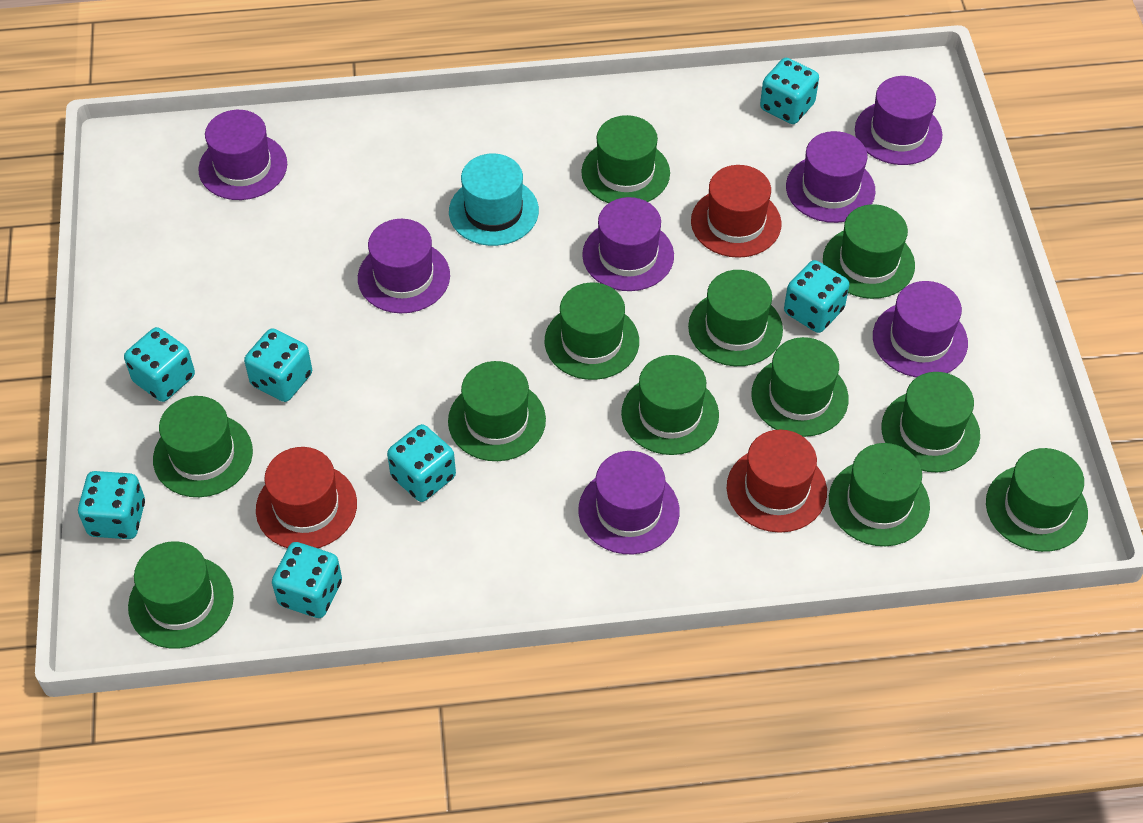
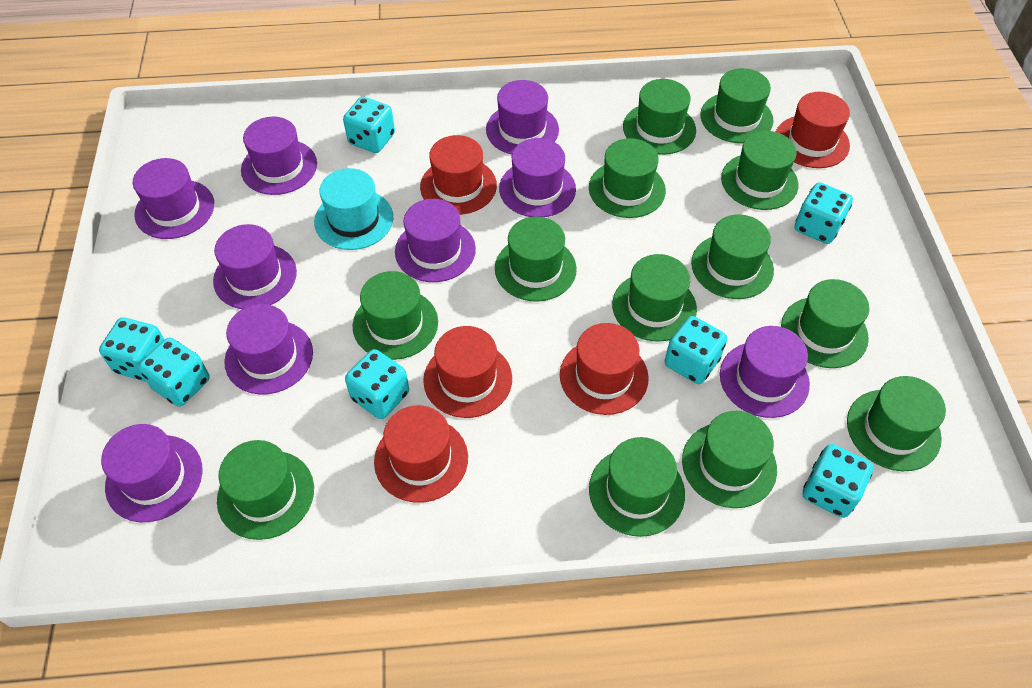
green hat: [128,541,234,648] [153,396,253,497] [448,361,546,461] [545,283,639,380] [581,115,670,203] [621,355,719,455] [688,270,783,366] [751,337,849,437] [823,204,915,299] [829,443,930,546] [881,372,980,472] [986,448,1088,552] = 12 -> [217,440,314,540] [353,271,438,360] [495,217,577,302] [589,138,666,218] [589,437,685,537] [612,254,697,342] [623,79,696,155] [682,411,777,508] [691,214,774,299] [700,68,774,143] [721,131,798,210] [781,279,869,368] [847,376,946,471] = 13
purple hat: [198,110,287,200] [358,219,450,313] [578,451,680,554] [582,197,674,291] [786,131,876,223] [855,76,942,165] [873,281,968,377] = 7 -> [101,424,203,522] [133,158,214,239] [213,224,297,309] [224,304,313,395] [241,117,317,195] [395,199,476,282] [486,80,559,155] [499,138,576,217] [720,326,810,418] = 9
red hat: [256,447,357,548] [691,165,781,258] [727,430,827,533] = 3 -> [374,405,468,503] [420,135,497,215] [423,326,512,418] [560,323,649,415] [776,92,850,168] = 5

